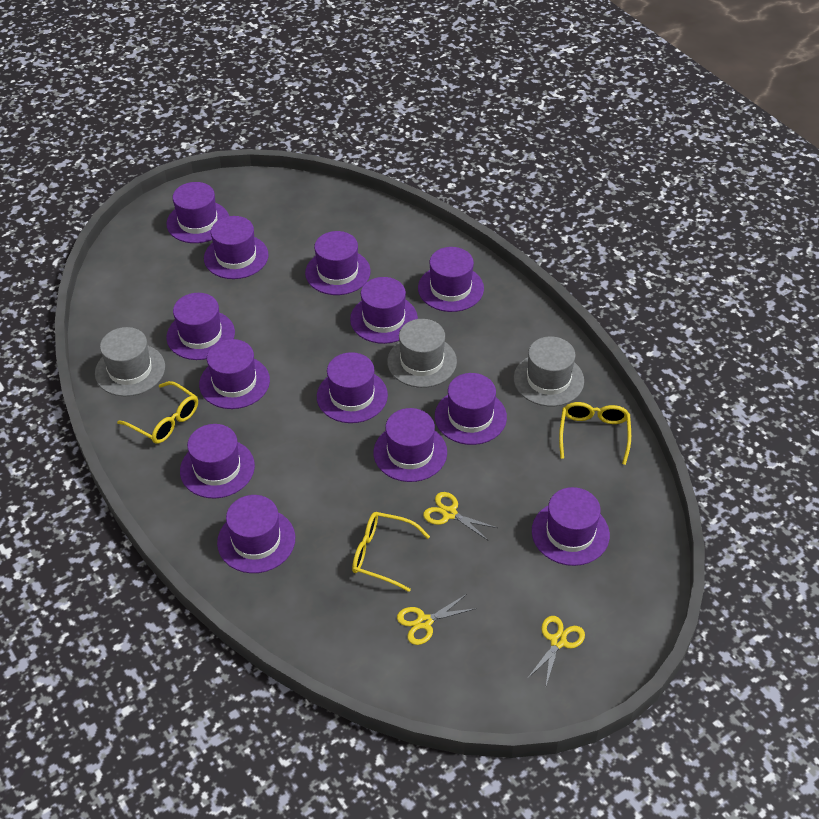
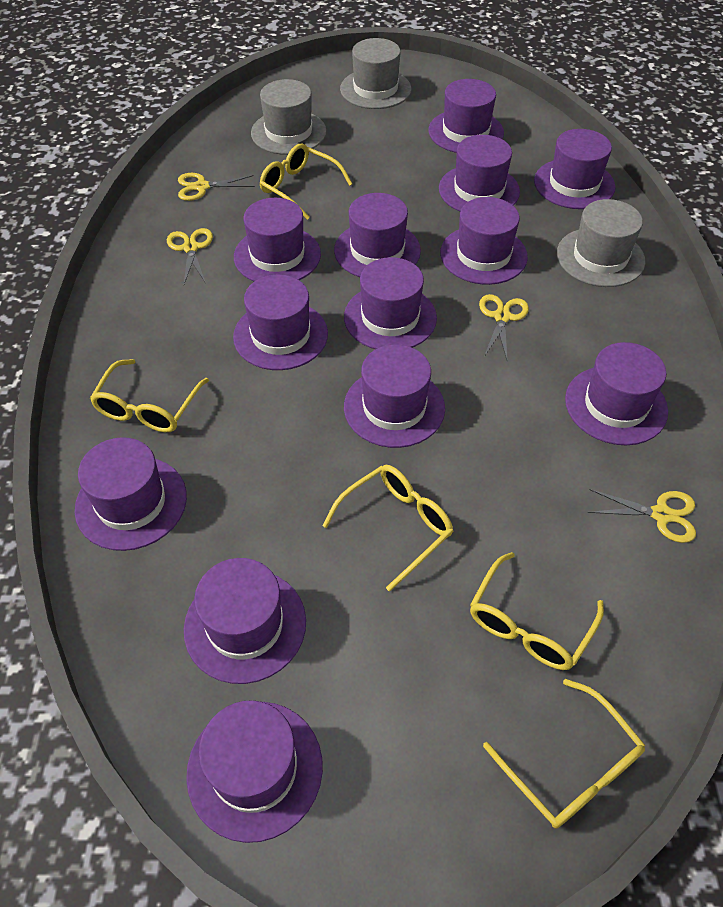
yellow glasses: [117,381,198,444] [352,512,430,592] [559,402,631,465] = 3 -> [90,359,209,432] [260,143,352,220] [322,465,454,591] [470,552,604,670] [483,679,645,828] = 5
yellow scissors: [397,594,477,645] [423,492,497,541] [527,616,585,686] = 3 -> [167,228,213,284] [178,173,255,201] [479,294,529,360] [588,489,696,543] = 4

